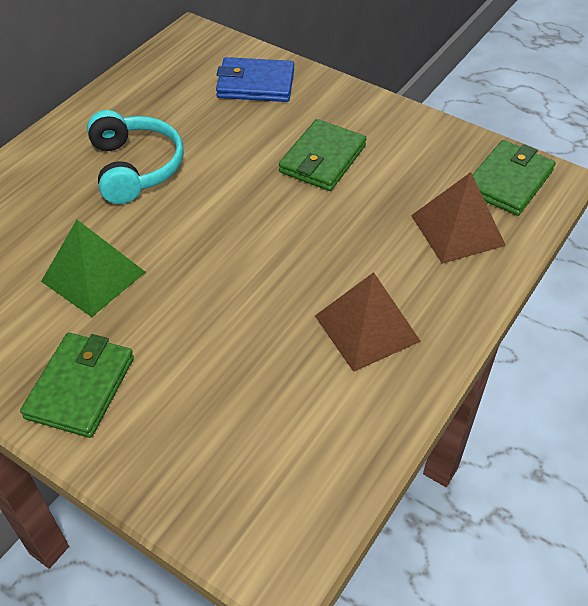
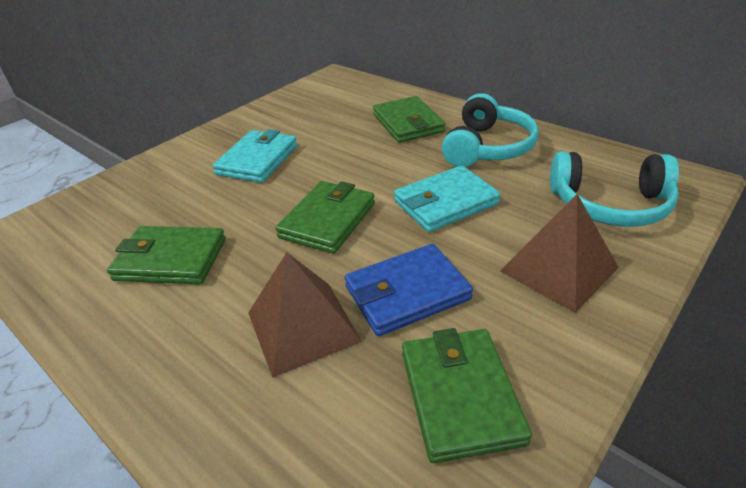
green pyramid: [41,220,145,317] = 1 -> none = 0
green wallet: [20,333,134,438] [279,119,367,191] [472,140,556,216] = 3 -> [107,226,226,284] [276,181,375,254] [373,96,446,143] [402,328,532,463] = 4
turquoise headphones: [87,110,184,204] = 1 -> [442,93,538,167] [550,151,679,227] = 2
turquoise wallet: none = 0 -> [213,129,297,183] [394,165,500,232] = 2

